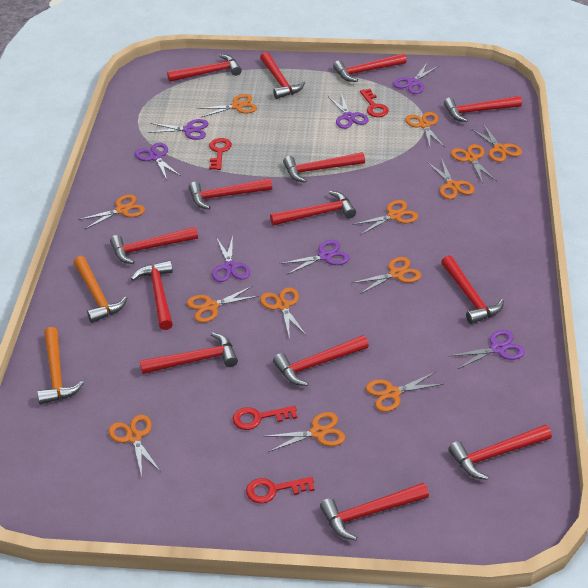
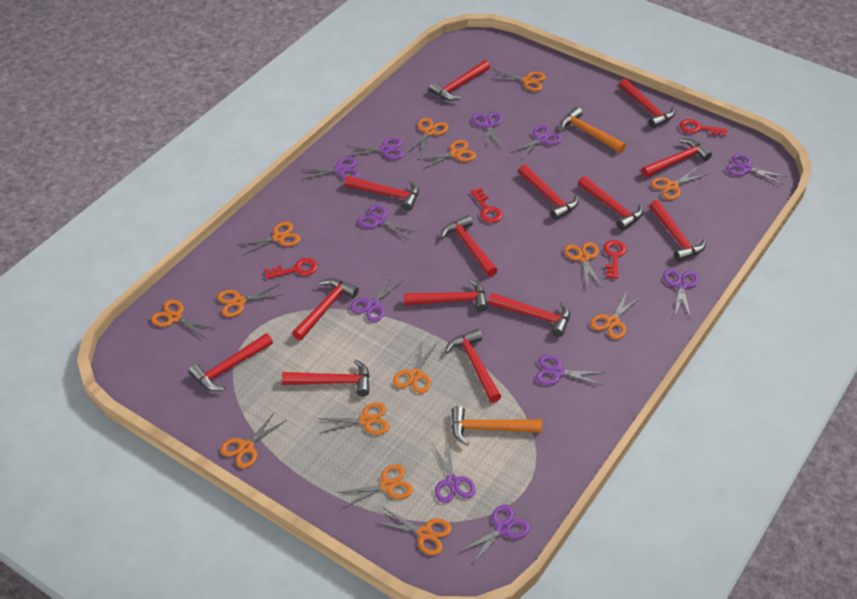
orange scissors: [78,194,145,229] [109,415,161,477] [187,286,259,323] [197,94,257,118] [260,287,307,336] [264,412,345,452] [352,200,418,235] [352,257,421,294] [366,372,444,412] [405,112,444,147] [427,158,475,199] [451,144,497,184] [471,125,522,162] = 13 -> [151,299,216,339] [217,284,284,317] [220,413,287,469] [238,222,301,256] [318,402,389,435] [337,464,413,508] [374,507,452,555] [393,340,437,394] [408,118,448,155] [417,140,476,169] [490,70,546,91] [564,242,602,287] [590,291,641,339] [651,167,708,200] = 14
purple scissors: [135,143,181,180] [147,119,209,140] [212,236,250,282] [280,240,350,275] [329,93,369,129] [393,62,439,94] [450,330,525,369] = 7 -> [300,157,360,180] [346,137,404,160] [350,275,404,322] [358,205,417,241] [432,444,476,503] [460,505,530,565] [472,112,503,149] [510,125,562,160] [536,355,605,385] [663,269,699,318] [726,154,787,185] = 11

